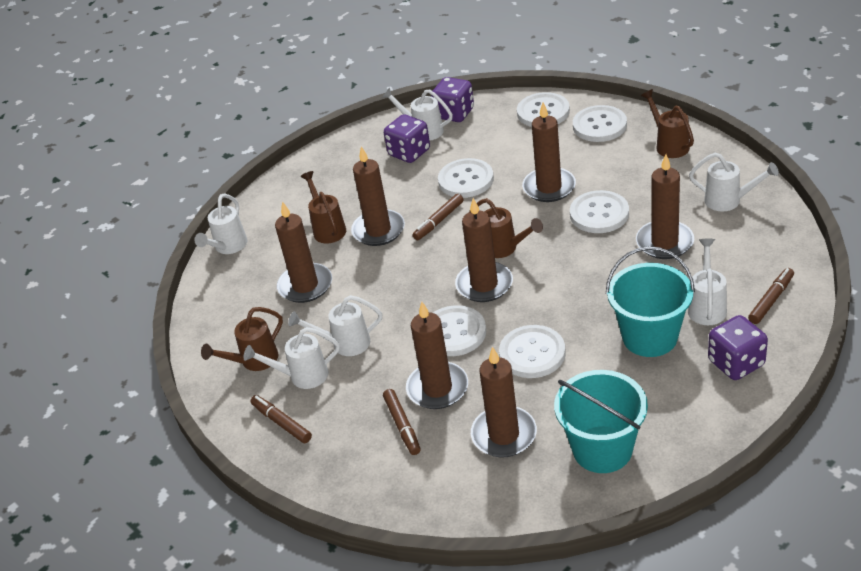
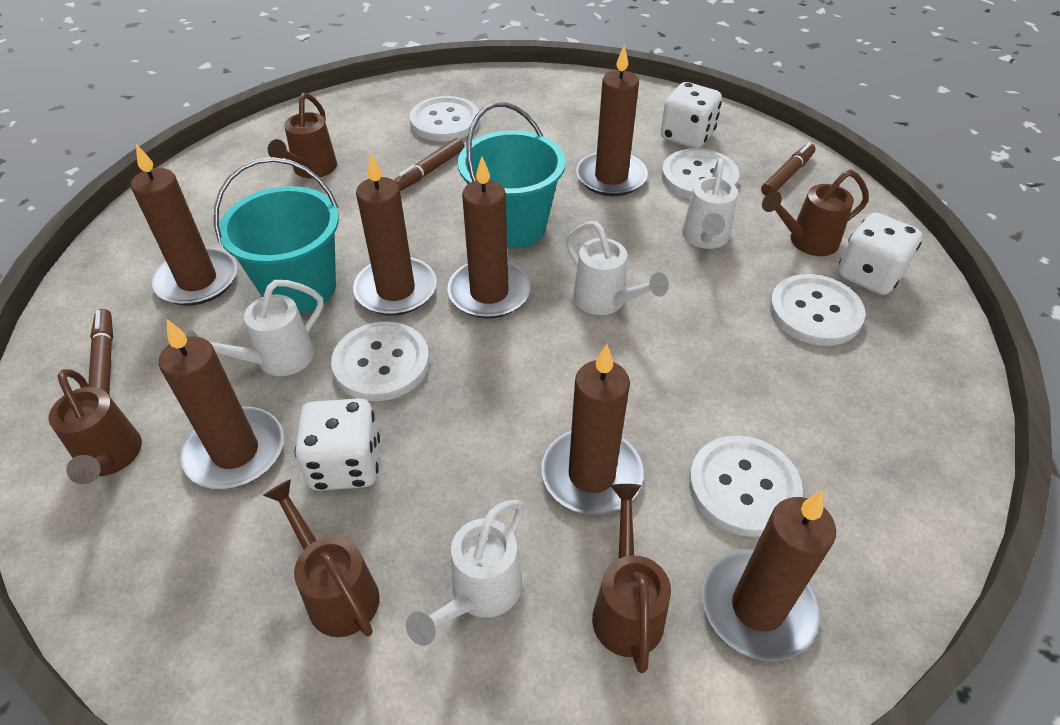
brown marker: [250,395,312,443] [383,389,421,455] [412,194,464,240] [748,268,794,324] = 4 -> [88,309,113,395] [394,138,465,191] [761,142,816,196] = 3
brown watering can: [201,307,283,371] [301,171,346,243] [469,198,543,258] [641,89,694,158] = 4 -> [48,369,142,484] [263,479,380,637] [268,93,337,178] [592,484,671,673] [762,170,869,256] = 5
purple dice: [384,114,430,163] [431,77,474,122] [708,315,768,380] = 3 -> none = 0
white button: [433,305,486,356] [438,158,494,198] [499,325,566,378] [517,92,570,127] [570,190,629,233] [573,105,627,142] = 6 -> [331,321,430,401] [409,96,480,141] [661,148,739,199] [689,435,803,537] [769,274,865,346] = 5
white dice: none = 0 -> [294,398,380,491] [661,82,722,148] [838,212,922,295] = 3
white watering can: [194,194,247,254] [244,327,340,389] [288,295,382,356] [382,87,453,141] [688,239,727,325] [689,153,779,211] = 6 -> [186,280,324,376] [406,500,524,646] [566,221,669,315] [682,157,738,249] = 4

